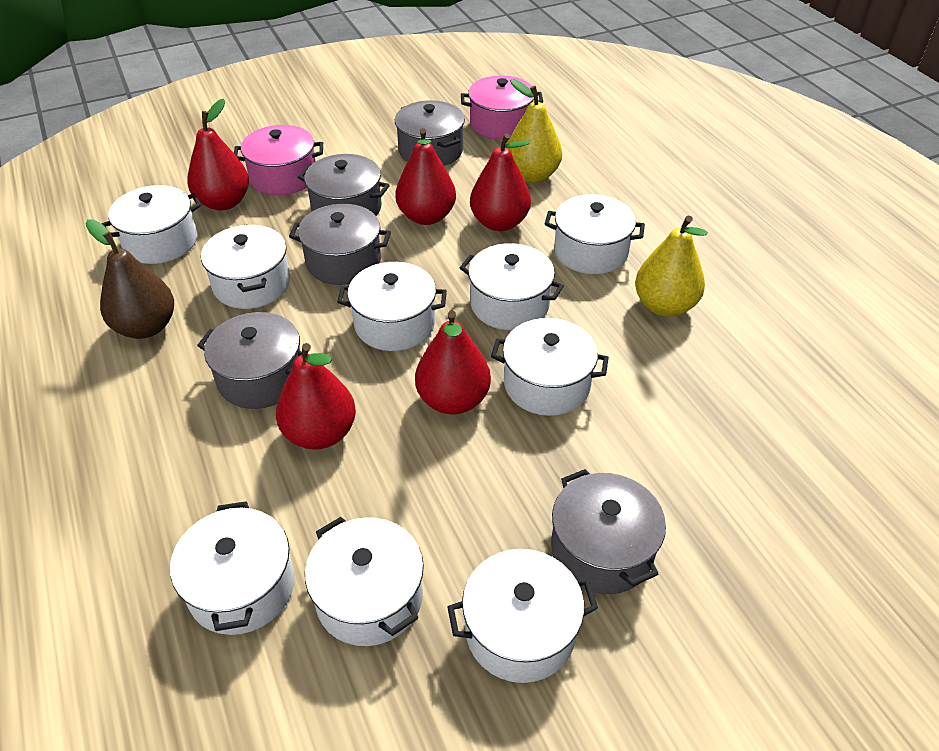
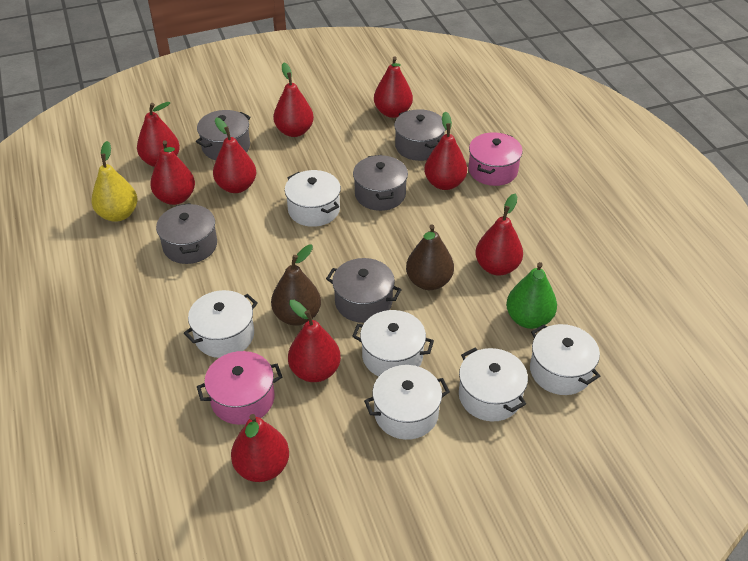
brown pear: [86,219,174,339] = 1 -> [271,245,321,326] [406,224,454,290] = 2
green pear: none = 0 -> [506,262,557,329] = 1
red pear: [187,99,249,210] [276,343,356,450] [395,128,456,225] [415,310,491,414] [470,133,531,231] = 5 -> [137,102,180,167] [150,141,195,205] [213,117,256,193] [231,414,289,482] [273,63,314,137] [288,300,341,382] [374,56,413,118] [424,112,467,190] [476,194,523,276] = 9
white pot: [101,185,202,264] [170,501,295,635] [201,224,290,309] [305,517,424,646] [337,262,447,351] [447,549,598,683] [460,243,564,330] [491,318,609,416] [545,194,645,274] = 9 -> [184,290,258,358] [285,170,341,227] [352,310,434,377] [364,365,450,440] [459,348,528,422] [530,324,600,395] = 6
yellow pear: [507,79,562,183] [635,216,708,317] = 2 -> [91,141,137,222] = 1

